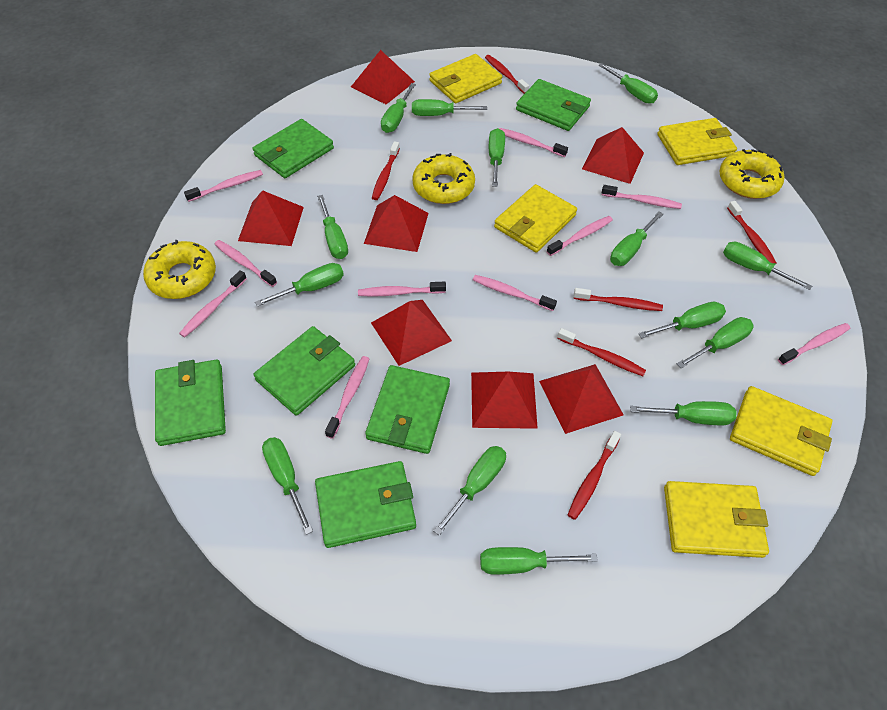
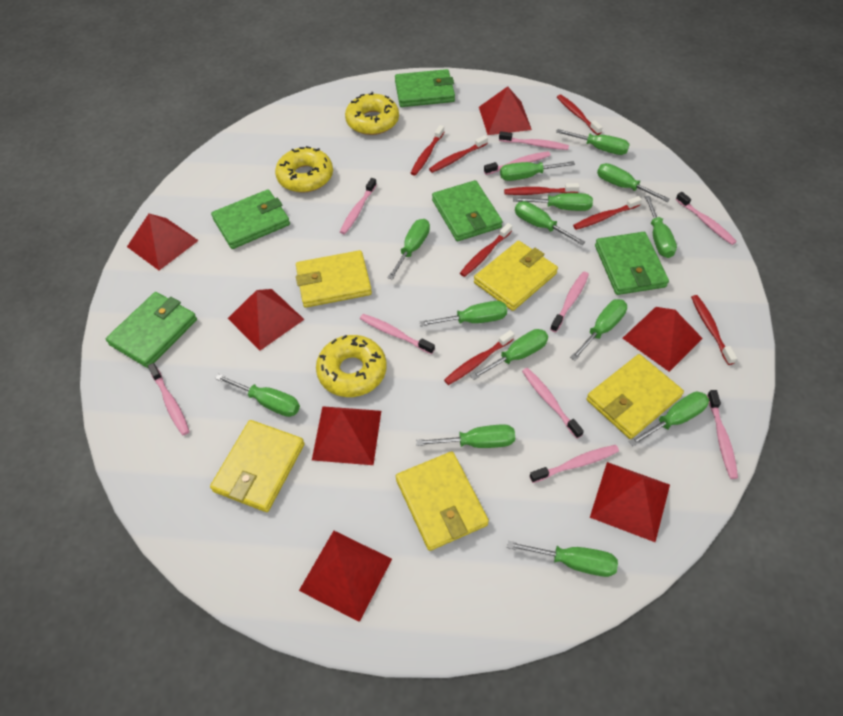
green wallet: [155,360,226,446] [253,119,334,178] [254,326,355,416] [315,461,416,548] [365,365,450,454] [516,79,591,131] = 6 -> [106,292,197,368] [211,189,290,249] [395,69,455,107] [432,180,503,241] [595,232,669,295] = 5
red toothbrush: [372,141,400,200] [485,55,529,94] [557,328,646,376] [568,431,621,520] [574,288,663,311] [727,201,777,265] = 6 -> [411,125,444,176] [429,135,488,173] [444,330,514,385] [460,223,512,277] [504,183,580,195] [557,95,603,135] [573,196,642,230] [691,295,737,365] = 8

